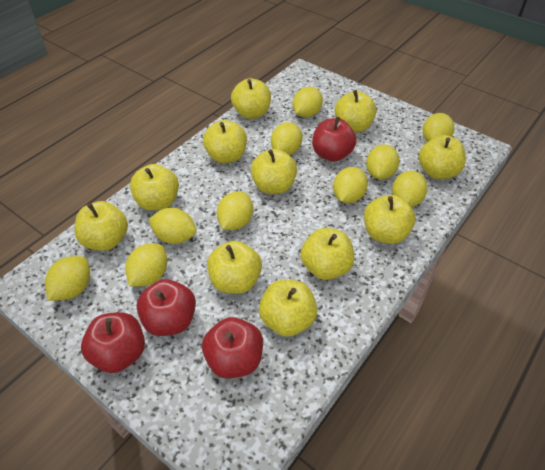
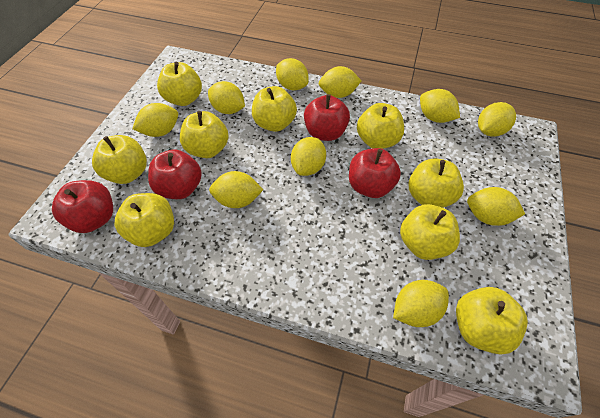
yellow apple: [75,201,128,251] [130,164,179,211] [203,120,247,163] [207,241,262,294] [231,78,271,119] [251,149,297,194] [259,280,317,337] [301,228,354,280] [335,90,377,133] [364,195,415,244] [419,135,466,179] = 11 -> [92,135,147,184] [115,193,174,247] [157,62,202,106] [180,111,229,158] [252,86,297,132] [357,103,404,149] [400,204,460,260] [409,158,464,208] [456,287,528,354] = 9

